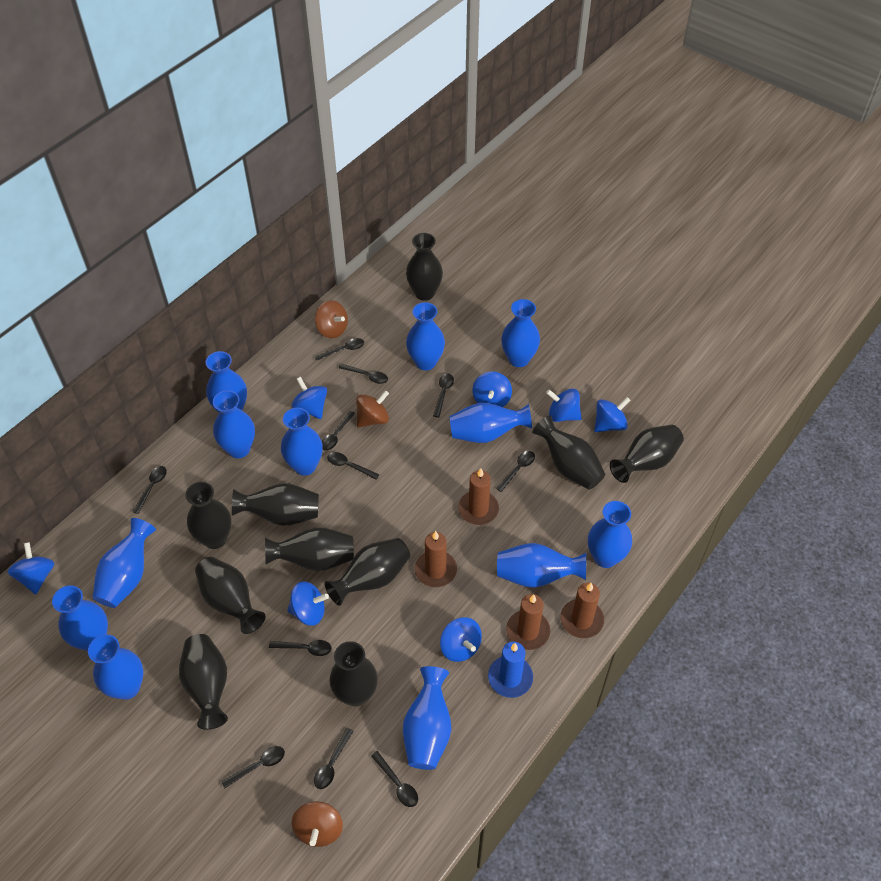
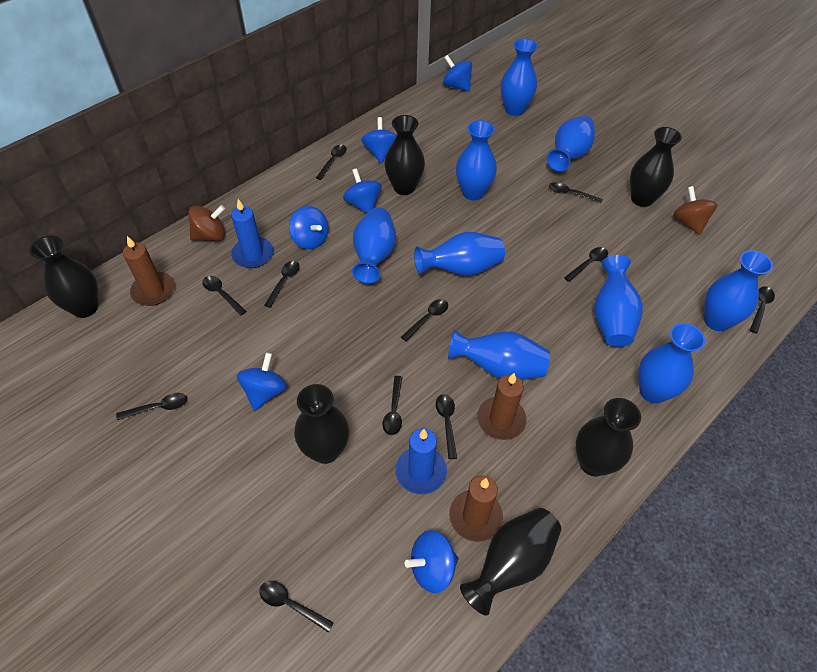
black vase: [179,634,228,730] [185,482,232,549] [195,557,265,634] [232,483,319,526] [265,527,354,571] [325,538,410,606] [329,641,378,706] [406,233,443,301] [532,415,605,490] [610,424,684,483] = 10 -> [30,235,98,318] [294,384,349,464] [384,115,425,195] [460,508,561,616] [575,398,641,477] [630,127,682,207] = 6
blue candle: [488,642,533,698] = 1 -> [231,199,273,268] [395,428,447,494] = 2
blue spinning top: [8,542,54,594] [287,581,329,626] [292,377,327,419] [440,617,482,662] [472,371,512,407] [546,388,582,422] [594,397,631,432] = 7 -> [237,352,287,411] [289,206,328,249] [343,168,382,214] [361,117,397,163] [405,530,458,593] [443,55,472,92] = 6
blue vase: [52,585,108,651] [88,634,144,700] [92,518,156,608] [206,351,247,413] [213,390,255,458] [281,408,323,476] [403,666,451,770] [406,302,445,370] [450,403,532,443] [497,543,586,588] [501,299,540,367] [588,501,632,568] = 12 -> [352,208,396,283] [414,232,505,276] [448,329,550,380] [456,120,497,200] [501,39,538,116] [547,115,595,171] [594,255,643,347] [638,323,705,404] [704,250,773,331] = 9
brown candle: [415,531,457,587] [458,468,499,525] [506,594,550,650] [561,583,604,638] = 4 -> [123,236,175,306] [449,476,503,542] [477,373,526,440] = 3
brown spinning top: [292,801,343,847] [315,301,348,338] [356,390,389,427] = 3 -> [188,205,225,241] [673,186,718,235] = 2

